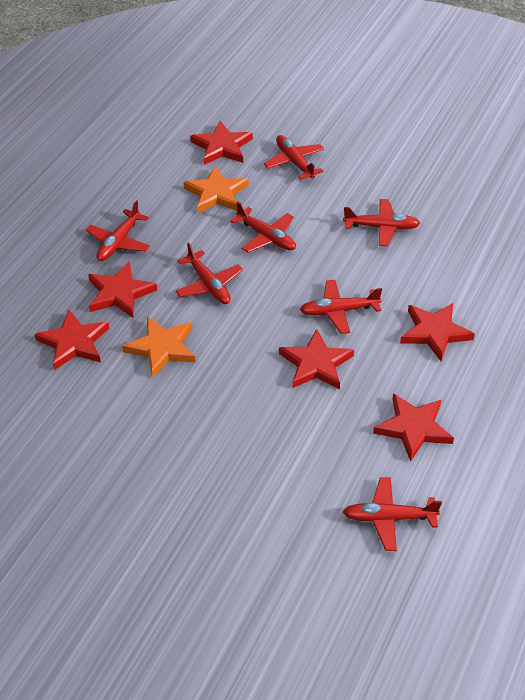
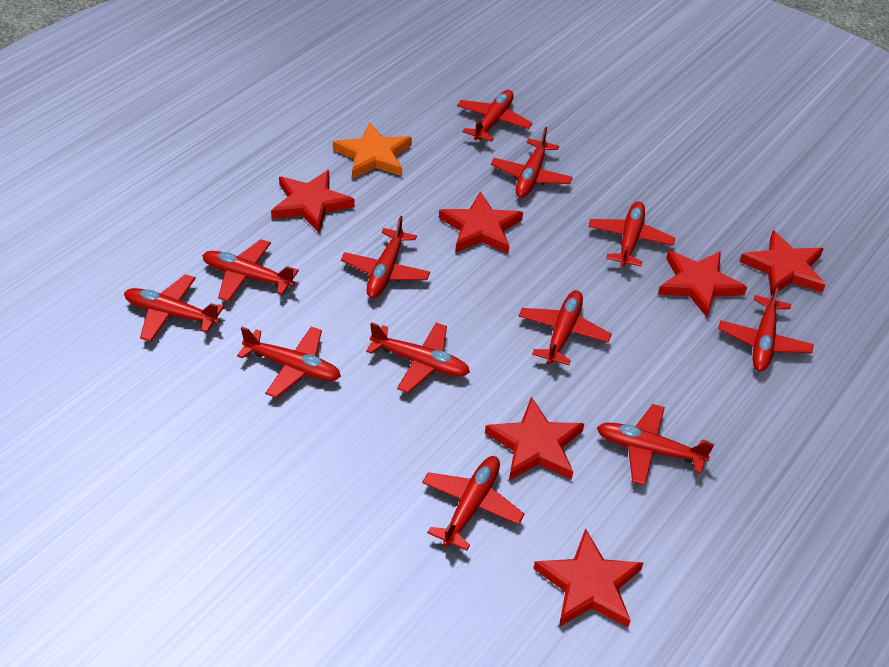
orange star: [122,316,196,378] [183,166,249,213] = 2 -> [333,122,412,179] = 1
red plane: [86,200,150,261] [176,242,243,304] [230,201,296,253] [264,135,324,180] [300,280,382,334] [343,199,420,246] [343,477,442,551] = 7 -> [124,274,224,342] [202,239,299,302] [237,326,341,398] [341,216,430,298] [366,322,470,393] [422,456,525,551] [457,90,532,142] [491,127,573,198] [518,290,612,365] [588,201,675,267] [597,404,714,485] [718,284,814,371] = 12

